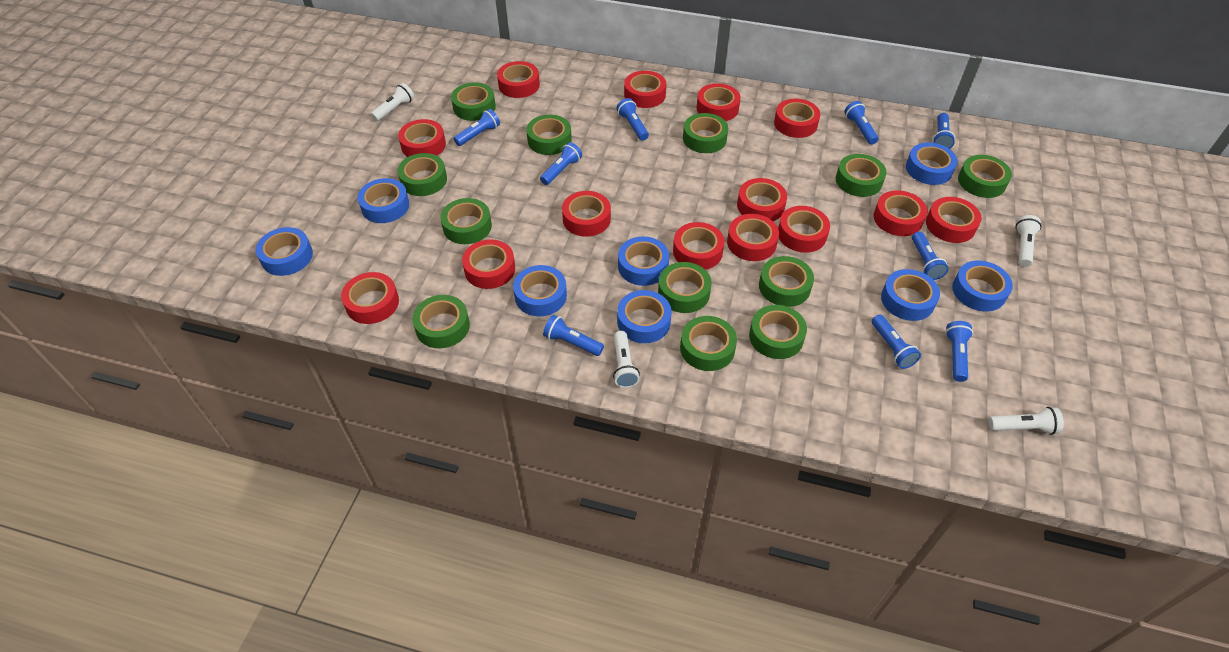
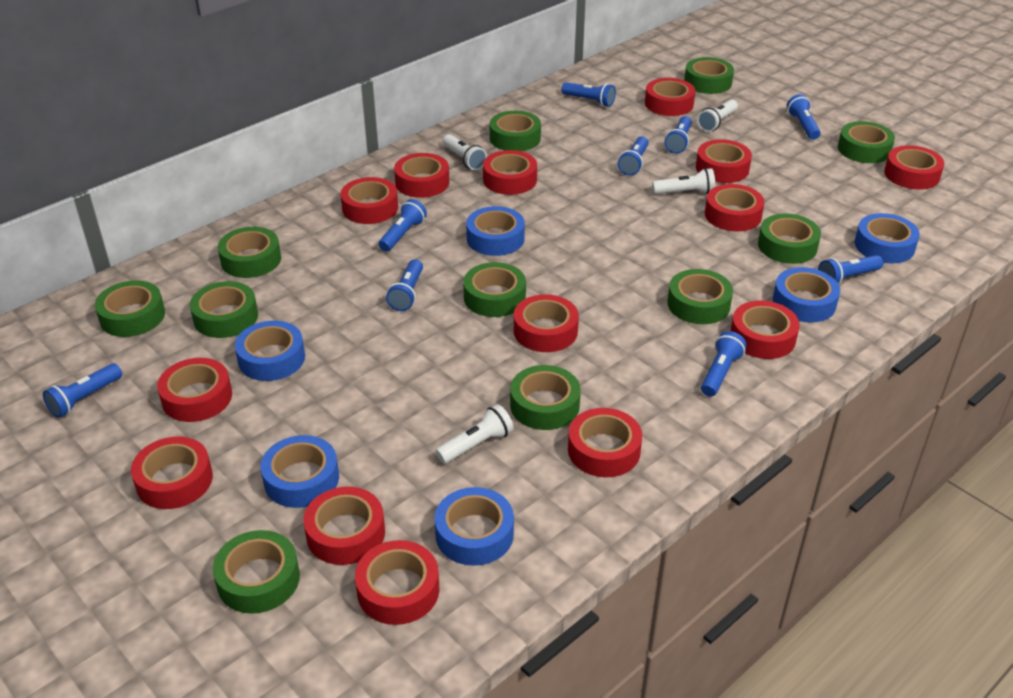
blue tape: [256,227,313,276] [357,178,409,223] [513,265,567,316] [617,290,671,343] [618,236,669,286] [881,269,940,321] [906,142,958,185] [952,261,1013,312] = 8 -> [235,321,305,381] [261,435,339,508] [434,487,514,566] [466,206,525,256] [773,267,840,323] [855,213,920,264] = 6
green tape: [397,153,447,196] [412,295,470,348] [440,198,492,244] [451,82,496,121] [526,115,572,155] [658,262,712,313] [680,316,737,371] [683,113,728,153] [749,305,807,359] [759,256,814,307] [836,154,887,197] [958,155,1012,198] = 12 -> [95,280,165,337] [190,281,258,338] [213,530,300,614] [218,227,281,278] [463,262,526,317] [490,111,541,151] [510,365,581,430] [667,269,733,324] [684,57,734,94] [758,214,821,264] [838,121,895,163] = 11

